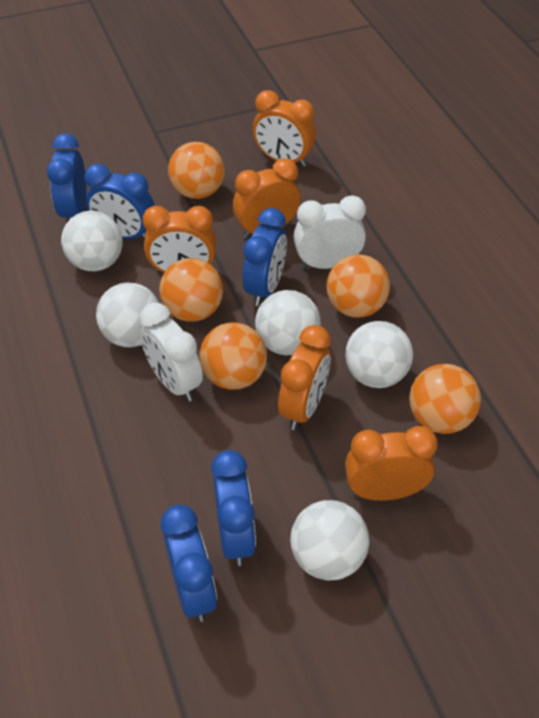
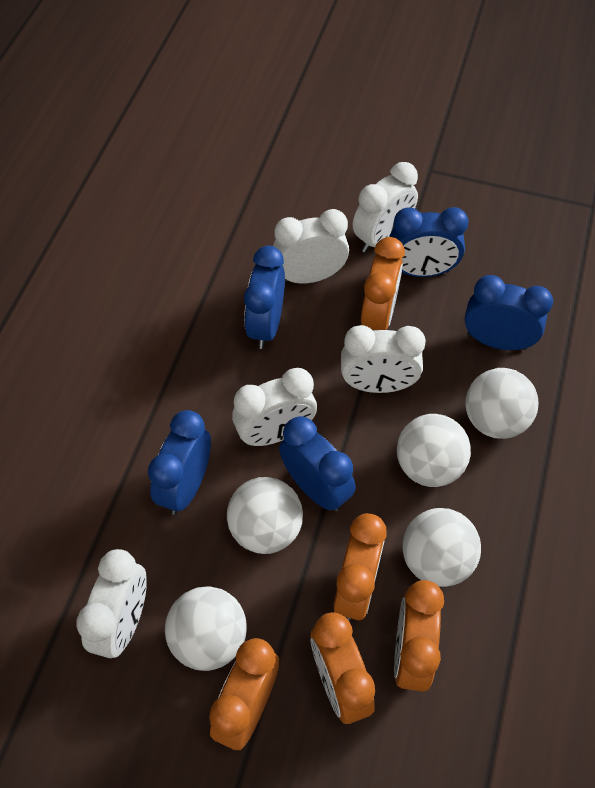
orange ball: [159,258,223,322] [168,142,224,199] [199,322,267,390] [326,254,390,318] [409,364,481,434] = 5 -> none = 0
white clock: [140,303,203,402] [294,195,366,269] = 2 -> [76,549,147,658] [232,368,317,446] [273,209,349,284] [341,325,426,393] [353,162,418,253] = 5

